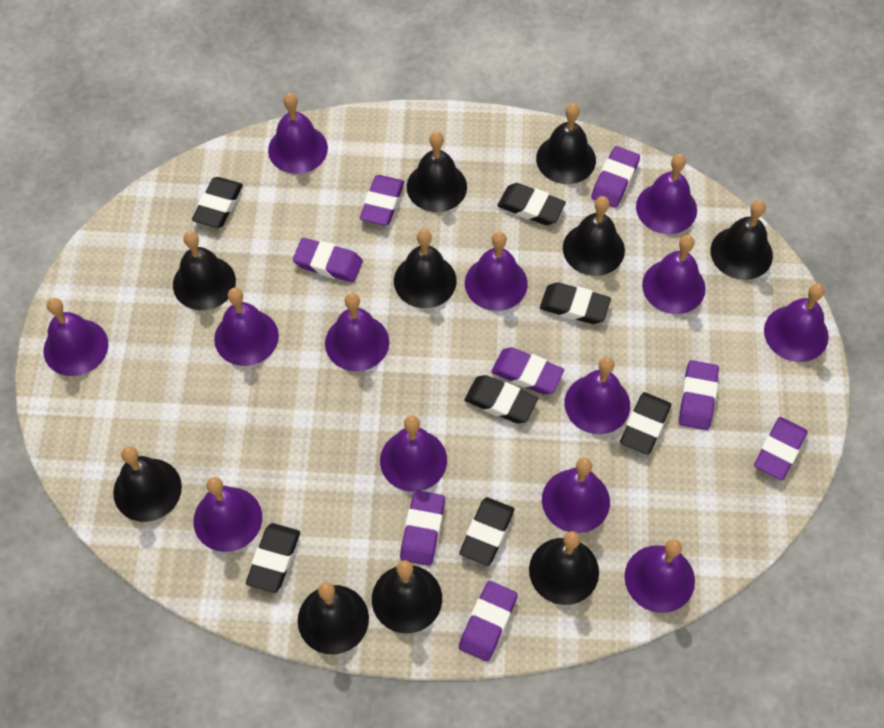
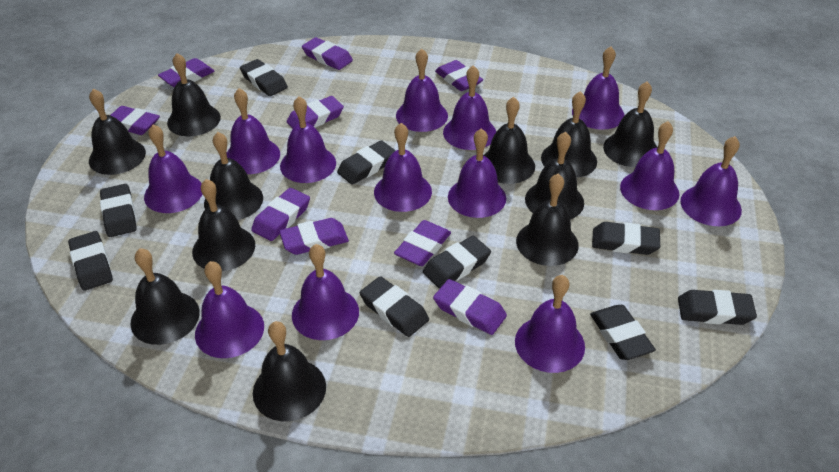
black bell: [113,446,182,522] [173,231,236,310] [298,582,369,654] [372,560,442,633] [394,229,457,308] [407,132,467,212] [529,531,599,605] [536,103,596,184] [563,196,625,276] [710,200,773,280] = 10 -> [89,89,146,175] [130,248,200,345] [167,53,221,137] [192,179,255,271] [204,132,263,220] [253,321,326,421] [484,97,535,184] [516,174,579,266] [525,132,584,219] [541,91,597,178] [603,81,658,167] = 11
black eraser: [192,177,243,228] [246,523,300,593] [459,497,514,566] [465,375,538,423] [497,183,566,225] [540,282,611,324] [620,392,671,455] = 7 -> [68,231,113,291] [100,184,137,237] [240,59,288,96] [337,140,396,185] [360,276,429,337] [423,236,491,289] [590,305,656,360] [592,222,660,255] [678,290,757,325] = 9
purple eraser: [293,238,363,282] [360,175,404,226] [400,490,445,566] [459,581,518,662] [491,347,564,395] [591,146,640,208] [679,360,719,430] [754,417,807,480] = 8 -> [110,106,160,135] [158,58,215,88] [251,188,310,241] [279,218,349,255] [287,96,344,129] [302,37,353,70] [394,220,451,266] [433,279,507,335] [435,60,483,91] = 9

